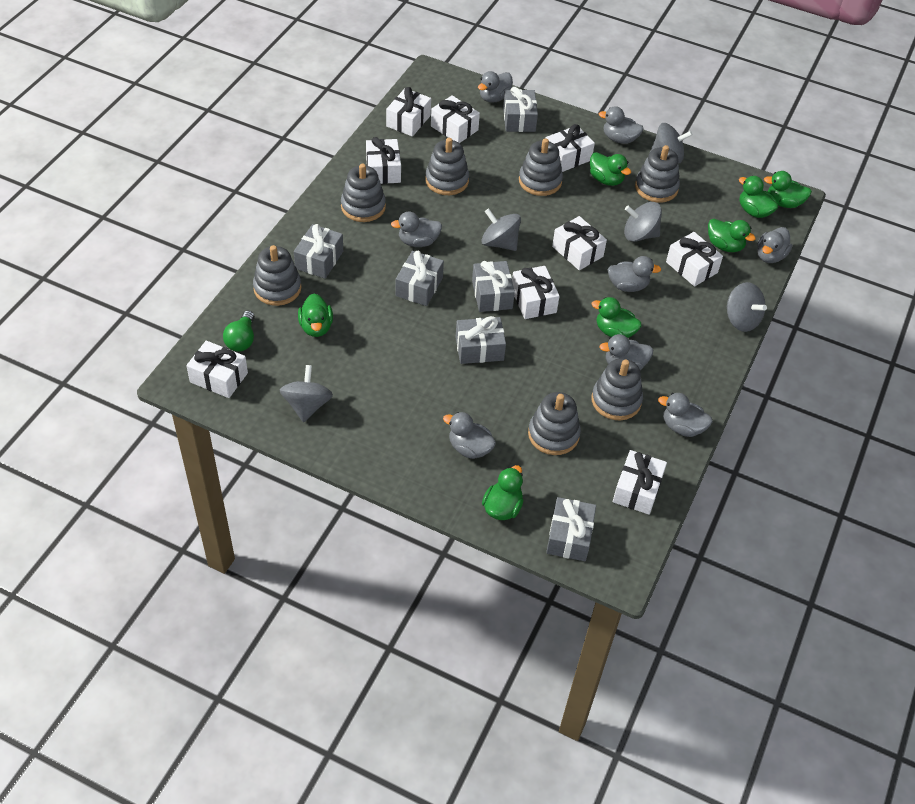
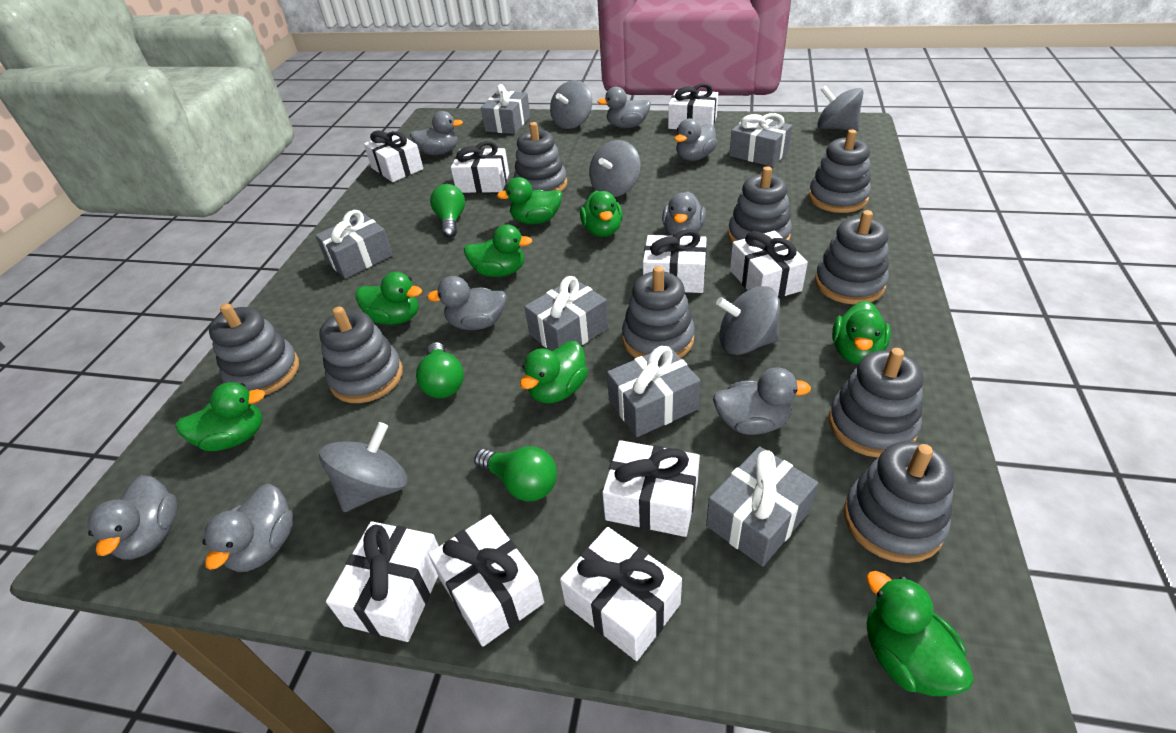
green duck: [298,293,333,337] [482,465,524,520] [590,152,631,186] [591,297,642,338] [708,219,756,252] [739,176,778,218] [764,171,812,208] = 7 -> [175,382,265,451] [355,272,422,325] [464,224,532,277] [497,177,562,224] [520,341,588,403] [580,191,623,237] [832,301,891,364] [866,571,974,696] = 8
green light bulb: [223,311,255,352] = 1 -> [416,342,464,398] [430,184,465,238] [474,446,557,502] = 3
grey stacking toy: [253,245,302,306] [341,164,386,222] [425,138,469,195] [519,138,563,196] [528,392,581,455] [592,358,643,420] [635,145,680,203] = 7 -> [209,303,299,395] [319,306,403,403] [514,122,567,192] [622,266,695,358] [728,166,792,244] [808,129,871,213] [815,210,889,304] [829,348,923,458] [844,441,954,563] = 9

